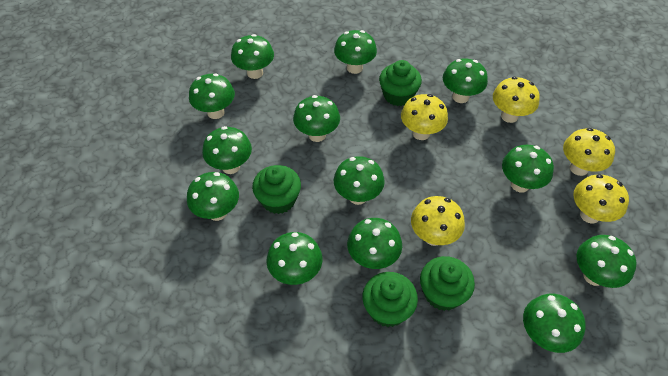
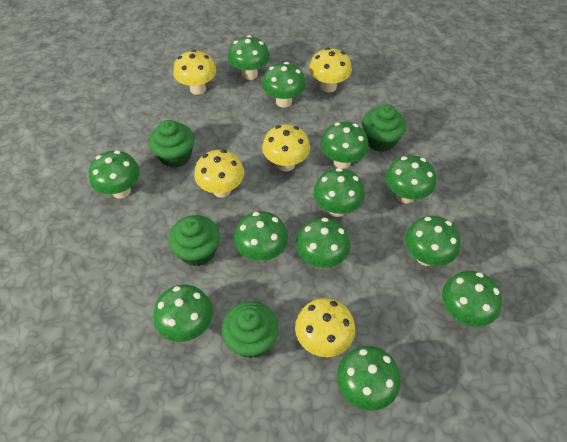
green mushroom: [187,172,239,221] [189,73,235,119] [202,126,252,174] [231,34,274,79] [266,232,323,285] [293,95,340,142] [334,30,377,74] [334,156,385,205] [347,218,402,269] [443,58,488,103] [502,145,554,192] [523,294,586,353] [577,235,637,288] = 13 -> [89,150,140,199] [153,285,213,342] [228,35,270,80] [234,211,288,261] [262,62,306,108] [296,218,350,268] [314,168,365,217] [321,122,369,169] [337,346,401,411] [386,155,436,204] [405,216,461,266] [442,271,502,327] = 12

